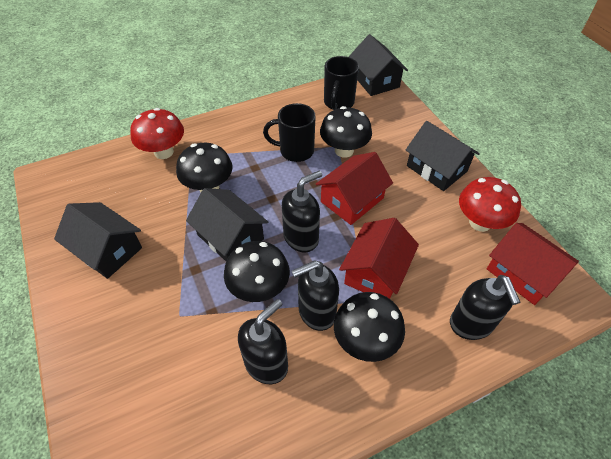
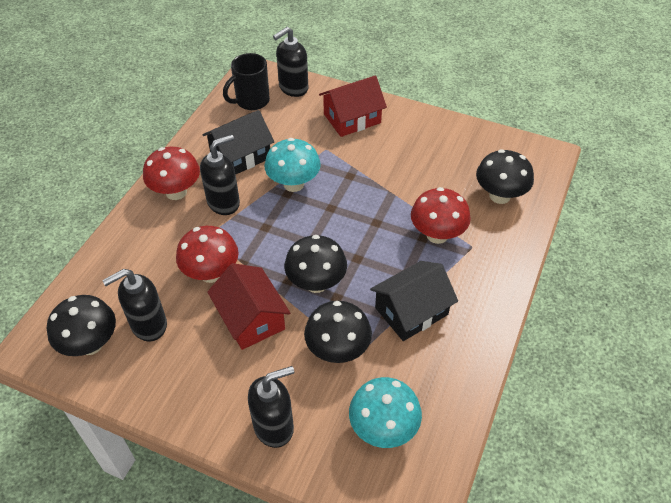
black house: [54,202,142,279] [186,188,268,261] [349,34,408,96] [406,121,480,191] = 4 -> [202,110,274,174] [370,261,458,341] = 2
black mug: [263,103,316,162] [324,56,359,110] = 2 -> [223,53,270,110] = 1
red house: [316,152,393,225] [339,218,419,299] [487,223,579,305] = 3 -> [207,263,290,350] [319,75,387,137] = 2
red mushroom: [130,108,184,159] [459,177,521,232] = 2 -> [143,147,200,200] [176,226,239,283] [411,187,471,244] = 3
turquoise mushroom: none = 0 -> [264,138,321,192] [349,377,422,448] = 2

